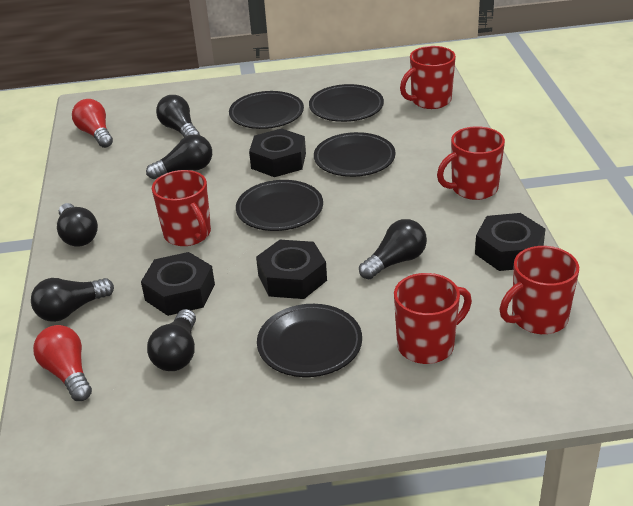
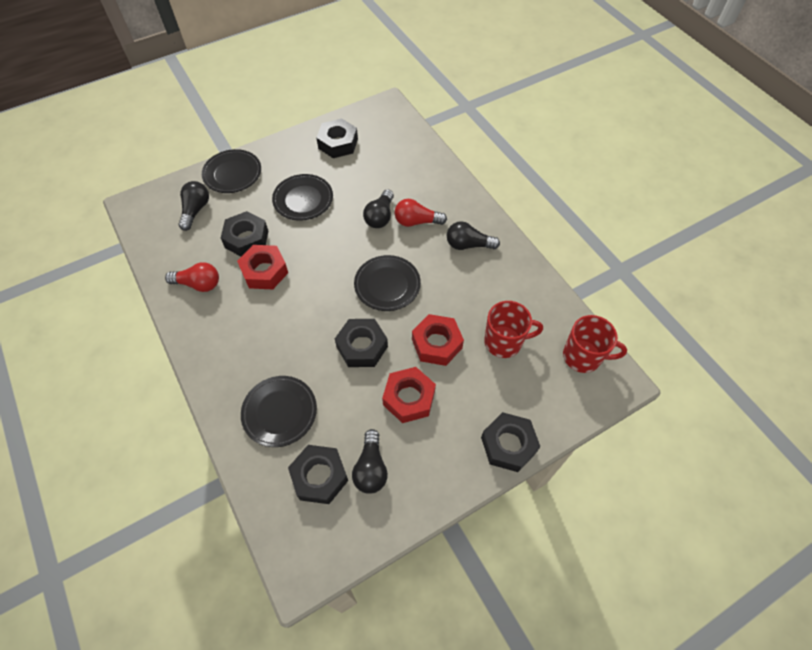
black light bulb: [31,278,114,322] [57,203,98,246] [146,134,212,179] [147,309,196,371] [156,95,200,137] [359,219,427,279] = 6 -> [178,181,209,231] [352,429,388,494] [363,189,394,228] [447,221,500,250] = 4
black nut: [141,252,215,316] [249,128,306,177] [256,240,327,299] [475,213,545,271] = 4 -> [221,211,268,257] [288,445,348,504] [316,118,358,158] [335,319,388,367] [481,412,541,472] = 5
black plate: [229,91,304,129] [236,180,323,231] [257,304,362,377] [309,84,384,122] [314,132,396,177] = 5 -> [202,149,261,193] [241,376,317,447] [272,174,333,221] [354,255,421,311] = 4
red mug: [152,170,211,246] [394,273,472,364] [400,46,456,109] [437,126,505,200] [500,246,579,334] = 5 -> [484,301,543,358] [563,315,627,373] = 2
red nut: none = 0 -> [237,245,288,289] [382,367,436,423] [412,314,464,366] = 3

